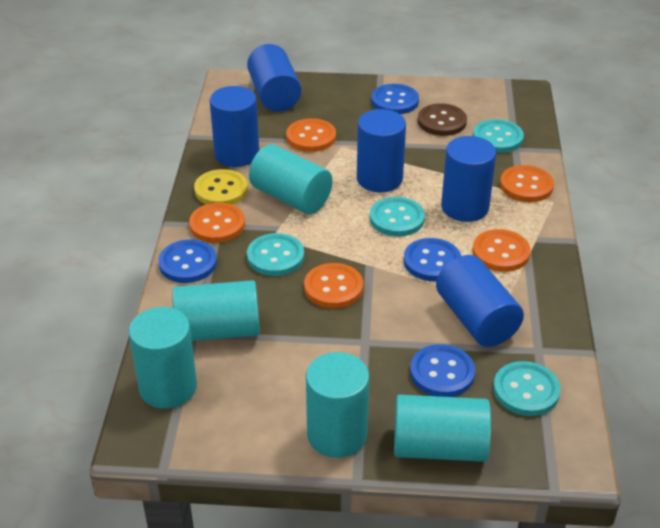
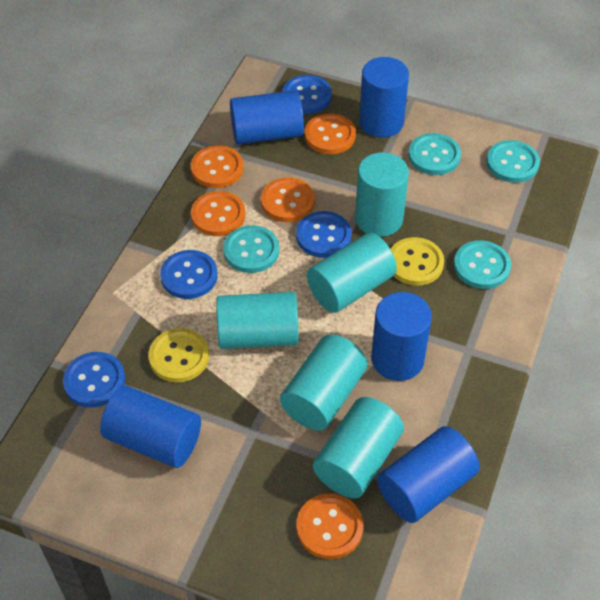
brown button: [418,103,467,136] = 1 -> none = 0
yellow button: [194,169,248,205] = 1 -> [148,328,209,382] [391,237,444,286] = 2

